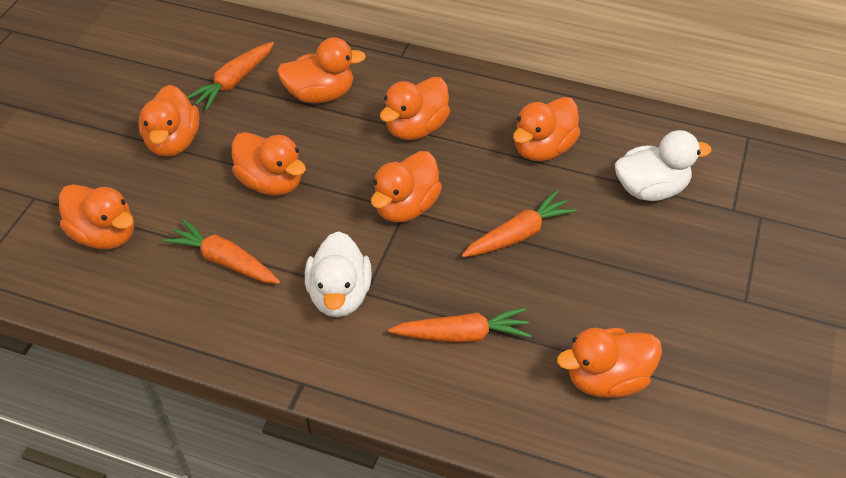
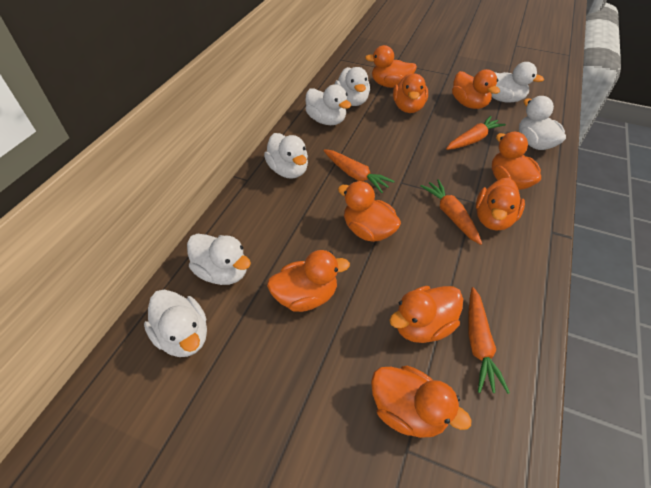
orange duck: [59,184,134,249] [138,85,199,157] [232,132,306,196] [277,38,366,103] [371,151,442,222] [380,77,450,140] [513,97,581,161] [557,328,662,398] = 8 -> [267,250,350,312] [338,181,401,242] [365,45,417,88] [371,366,471,438] [389,286,463,343] [393,73,428,113] [452,69,500,109] [476,178,525,231] [492,132,541,190] = 9
white duck: [305,231,372,317] [615,130,711,201] = 2 -> [144,290,207,357] [187,234,251,285] [264,133,308,179] [305,84,351,125] [335,67,370,106] [491,62,544,103] [519,96,566,150] = 7

